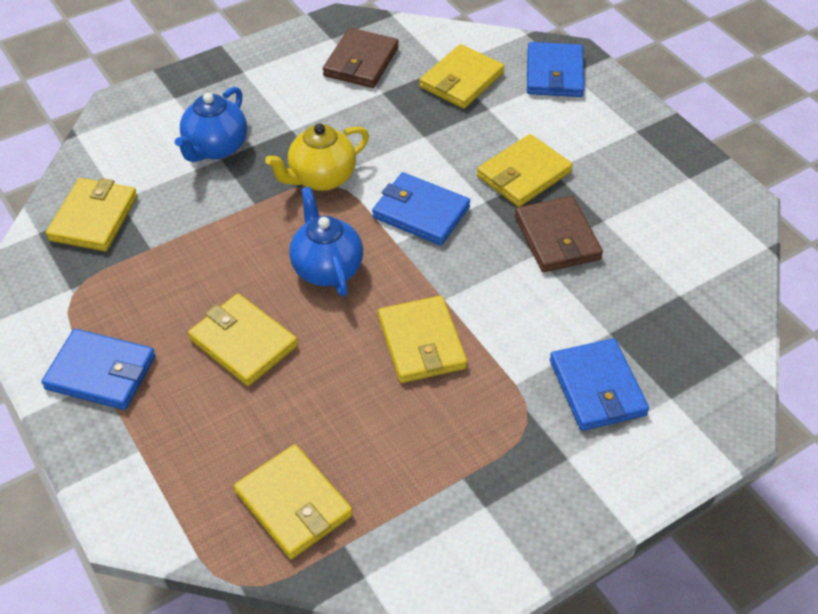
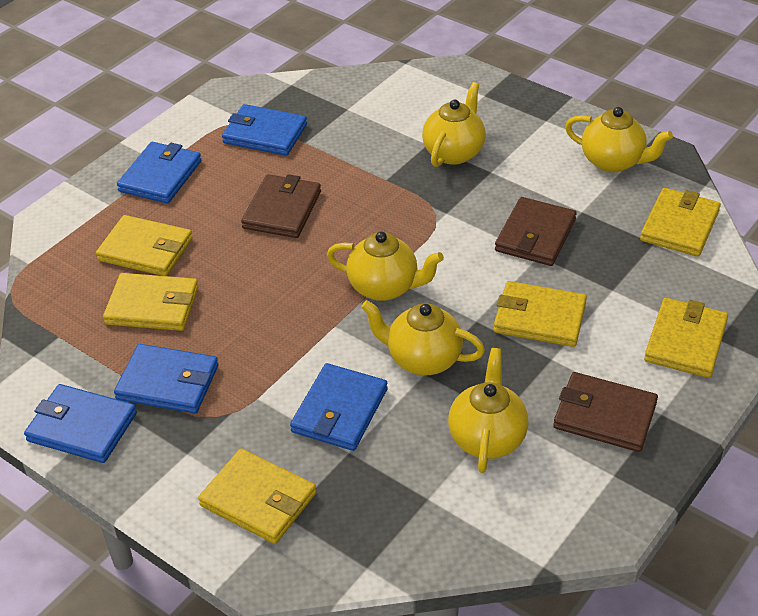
blue teapot: [175,87,247,162] [289,187,363,296] = 2 -> none = 0
blue wallet: [41,329,155,410] [372,172,470,246] [527,42,584,97] [550,338,649,431] = 4 -> [24,384,137,463] [114,344,218,413] [117,142,201,204] [222,104,307,156] [290,363,388,451] = 5
brown wallet: [323,28,399,88] [515,196,603,272] = 2 -> [241,174,321,238] [495,197,577,266] [553,372,658,452] = 3
yellow teapot: [265,124,369,191] = 1 -> [327,232,444,301] [361,300,485,375] [422,82,486,167] [448,348,529,473] [565,107,673,173] = 5

